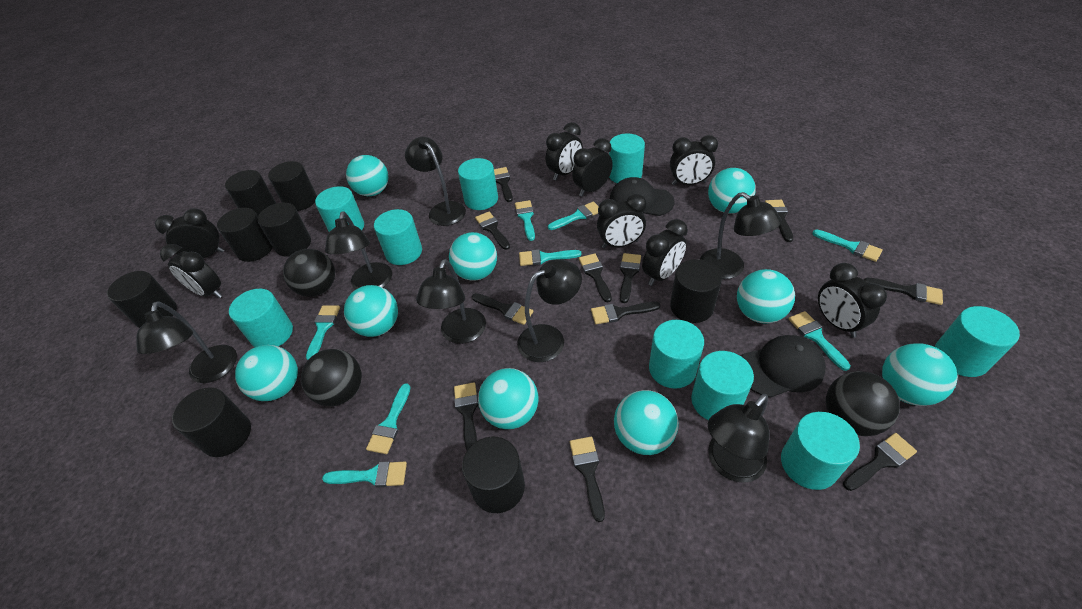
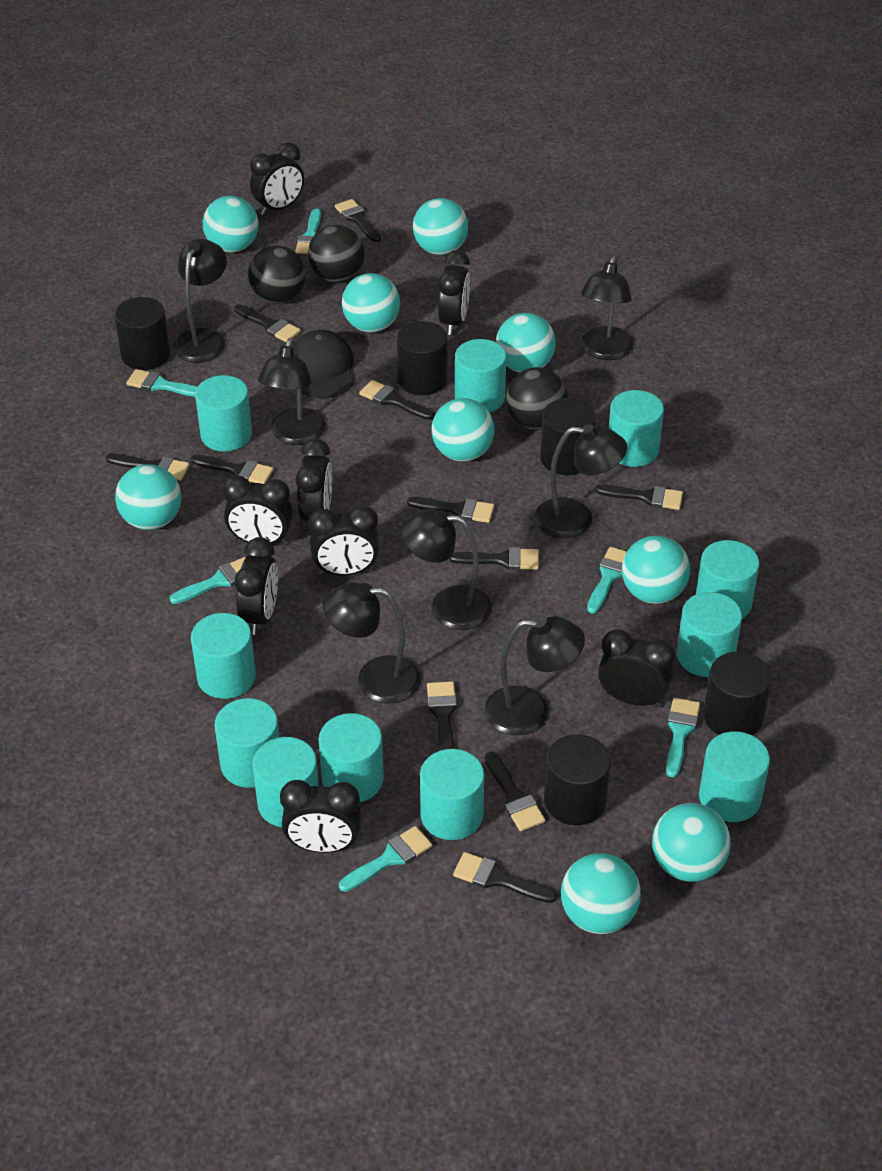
black cap: [610,177,675,216] [741,335,826,398] = 2 -> [295,330,354,398] = 1
black cylinder: [107,271,177,328] [172,387,251,457] [217,208,273,262] [225,170,276,216] [258,203,311,257] [268,161,317,211] [462,437,525,513] [670,259,722,323] = 8 -> [114,297,170,370] [396,321,448,395] [540,398,596,475] [544,734,611,825] [703,652,772,735] = 5
turquoise brush: [306,305,340,360] [322,461,407,488] [366,383,411,454] [515,200,535,241] [519,249,581,266] [548,201,599,230] [789,311,851,371] [812,230,883,262] = 8 -> [126,369,197,397] [170,557,246,604] [295,209,321,254] [339,826,433,892] [587,547,627,614] [666,698,700,777] = 6
turquoise cylinder: [229,289,293,347] [315,186,364,232] [374,209,422,265] [458,158,498,210] [609,134,645,183] [649,320,704,389] [691,351,754,420] [781,412,860,490] [935,306,1020,377] = 9 -> [191,613,256,699] [195,375,252,452] [214,698,279,788] [252,737,319,827] [318,713,384,802] [420,749,484,840] [455,339,506,412] [609,390,664,467] [677,592,742,677] [696,540,759,619] [699,731,770,822] = 11

